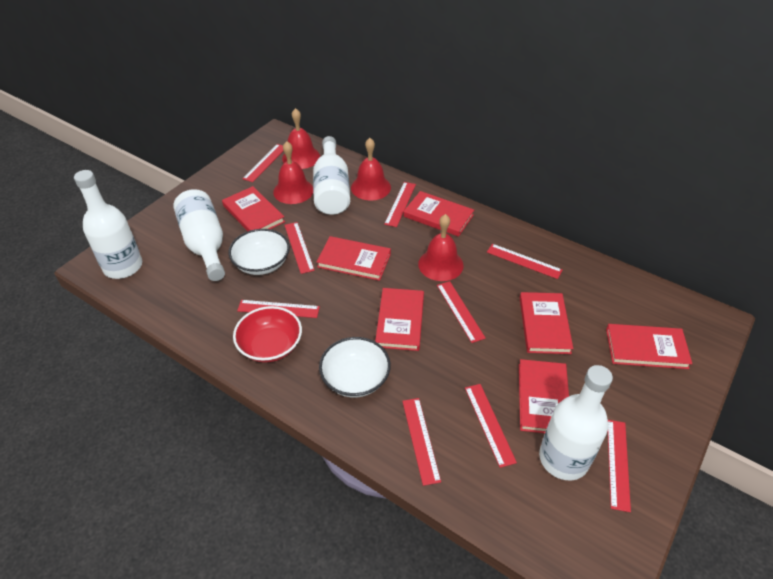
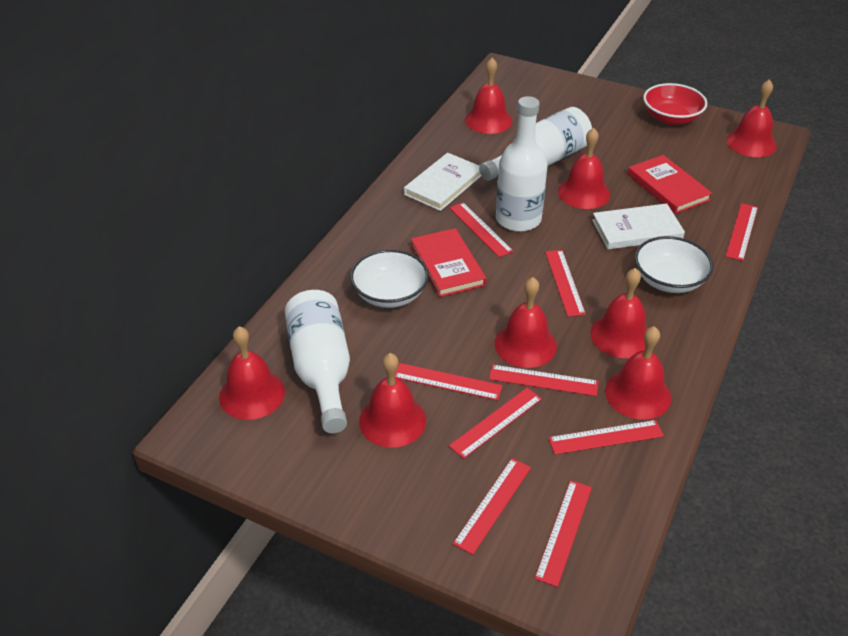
red bell: [273,141,313,204] [282,108,320,169] [351,138,391,201] [418,214,464,281] = 4 -> [219,326,285,420] [359,353,426,448] [465,58,512,134] [495,277,557,368] [558,128,610,209] [590,268,648,358] [605,326,671,420] [726,79,776,157] = 8
red book: [222,186,285,231] [317,236,391,281] [375,288,424,351] [404,191,474,237] [519,359,569,433] [520,292,573,354] [606,324,692,369] = 7 -> [411,228,487,297] [628,155,712,214] = 2
white book: none = 0 -> [404,153,481,211] [592,203,685,249] = 2
white bottle: [74,170,142,279] [173,189,225,281] [313,136,350,215] [539,365,613,480] = 4 -> [285,290,350,433] [479,107,592,181] [496,96,548,232] = 3

